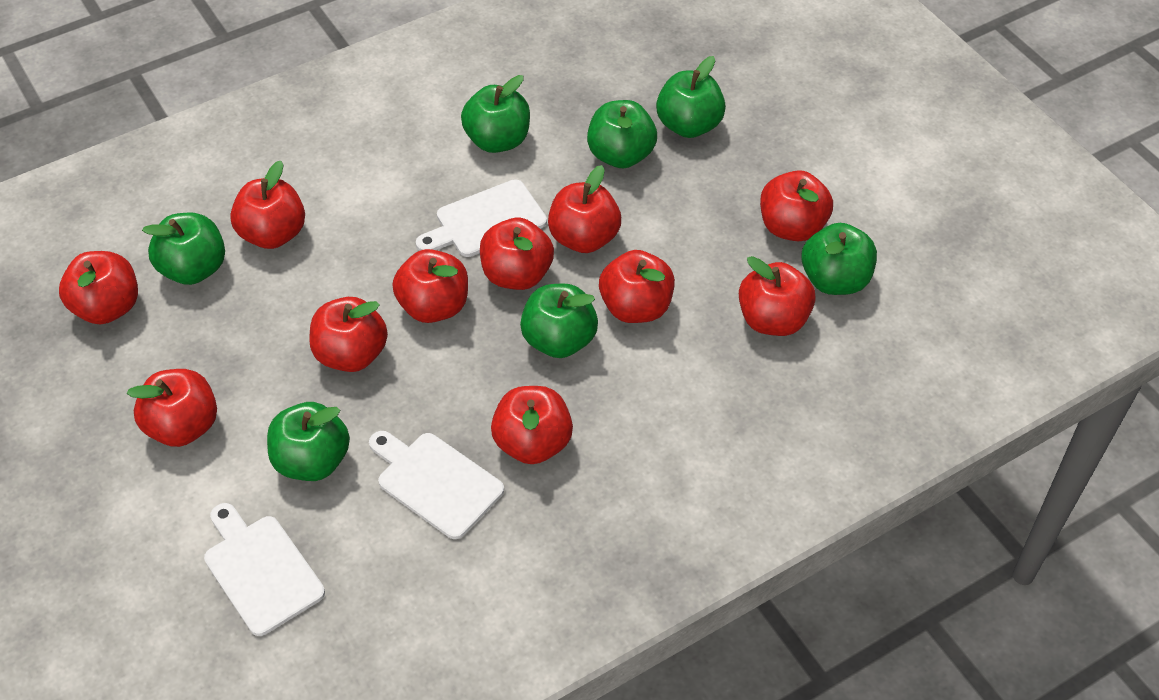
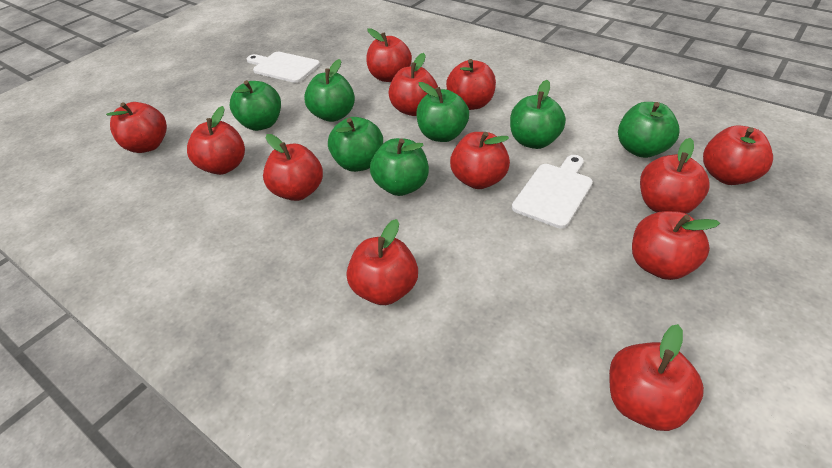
red apple: [59,251,138,324] [127,369,217,447] [230,161,305,249] [309,297,388,372] [392,249,468,323] [480,218,554,290] [491,386,573,464] [548,165,621,253] [599,250,675,323] [739,256,816,336] [760,170,833,241] = 11 -> [106,102,167,153] [187,106,245,175] [263,134,323,201] [347,219,418,305] [366,28,412,82] [389,53,438,116] [446,59,496,110] [450,132,510,189] [609,324,704,431] [632,211,720,280] [640,138,710,214] [703,125,773,185] = 12
white cutting board: [204,503,325,636] [369,431,504,539] [416,179,547,257] = 3 -> [247,52,320,83] [512,155,593,229] = 2

